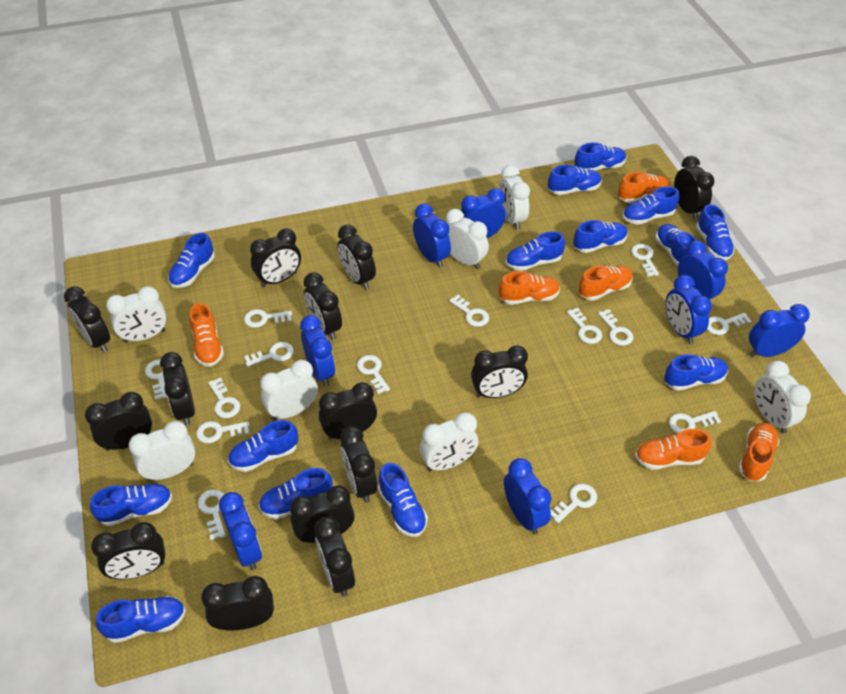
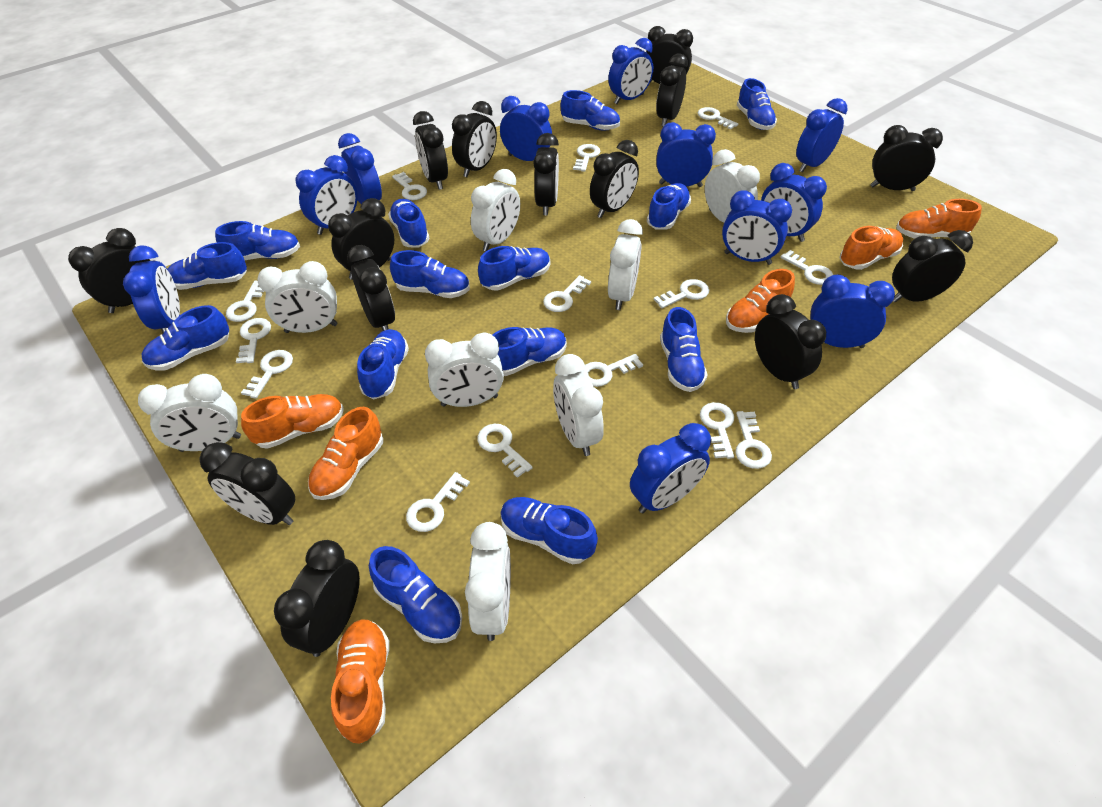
blue clock: [219,492,262,570] [300,315,335,386] [413,203,451,268] [461,188,506,238] [504,458,551,535] [666,275,712,344] [678,240,728,299] [749,304,810,357] = 8 -> [123,246,180,333] [295,155,358,235] [338,133,382,205] [500,96,552,161] [608,38,653,104] [630,423,711,513] [656,122,716,187] [722,190,792,265] [761,163,827,242] [796,98,847,172] [811,274,895,348] = 11
white clock: [106,286,166,343] [129,421,195,481] [260,360,318,421] [420,412,479,471] [445,209,489,269] [499,165,530,230] [754,361,811,433] = 7 -> [138,374,241,452] [257,261,338,333] [425,332,504,407] [465,522,511,641] [471,169,520,251] [553,354,604,456] [608,219,643,310] [705,149,760,222] = 8

